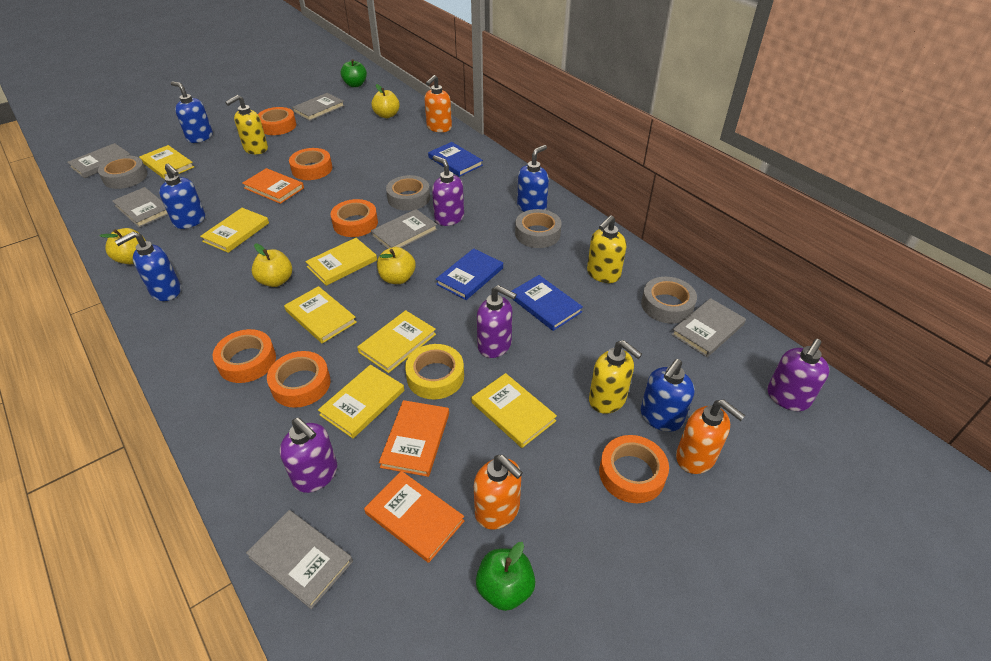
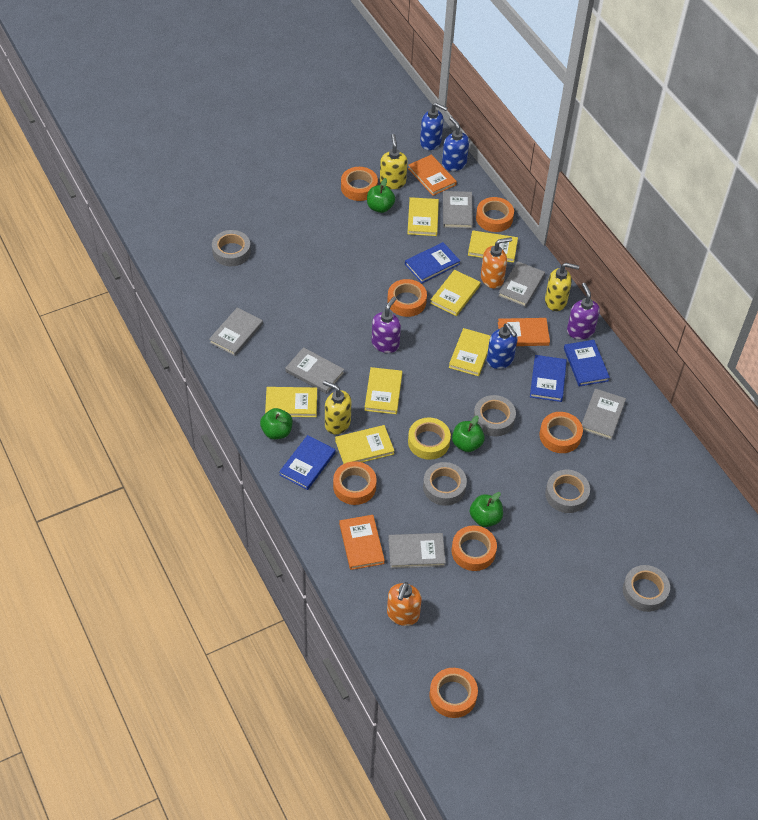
blue book: [428,142,483,177] [436,248,503,300] [511,275,583,331] = 3 -> [279,435,336,490] [405,242,460,283] [530,355,567,402] [564,340,610,386] = 4
blue soap dispenser: [115,232,181,301] [159,164,205,229] [171,81,213,143] [517,145,549,212] [641,359,695,432] = 5 -> [420,103,448,150] [442,117,469,171] [487,323,518,369] = 3
green apple: [341,59,367,87] [476,542,536,611] = 2 -> [260,408,293,439] [367,178,395,213] [452,416,485,452] [470,492,503,527] = 4
grey tape: [98,156,147,189] [386,175,430,211] [515,209,562,248] [641,277,697,324] = 4 -> [212,230,251,266] [423,462,467,506] [473,395,516,436] [545,470,590,513] [623,565,670,612] = 5
orange soap dispenser: [424,75,452,132] [474,455,523,530] [676,400,745,474] = 3 -> [387,582,422,626] [481,237,512,289] = 2
orange tape: [213,329,276,383] [258,107,296,135] [267,351,331,408] [289,148,332,180] [331,199,378,237] [599,435,669,503] = 6 -> [333,461,377,505] [341,167,378,201] [387,279,427,317] [429,668,478,718] [452,525,497,571] [476,197,514,232] [539,412,583,453] = 7
purple soap dispenser: [280,418,337,493] [432,155,464,226] [477,285,517,358] [767,339,829,411] = 4 -> [372,297,401,353] [567,283,600,339] = 2
yellow apple: [100,228,146,264] [252,244,292,287] [371,84,400,118] [377,247,416,284] = 4 -> none = 0

